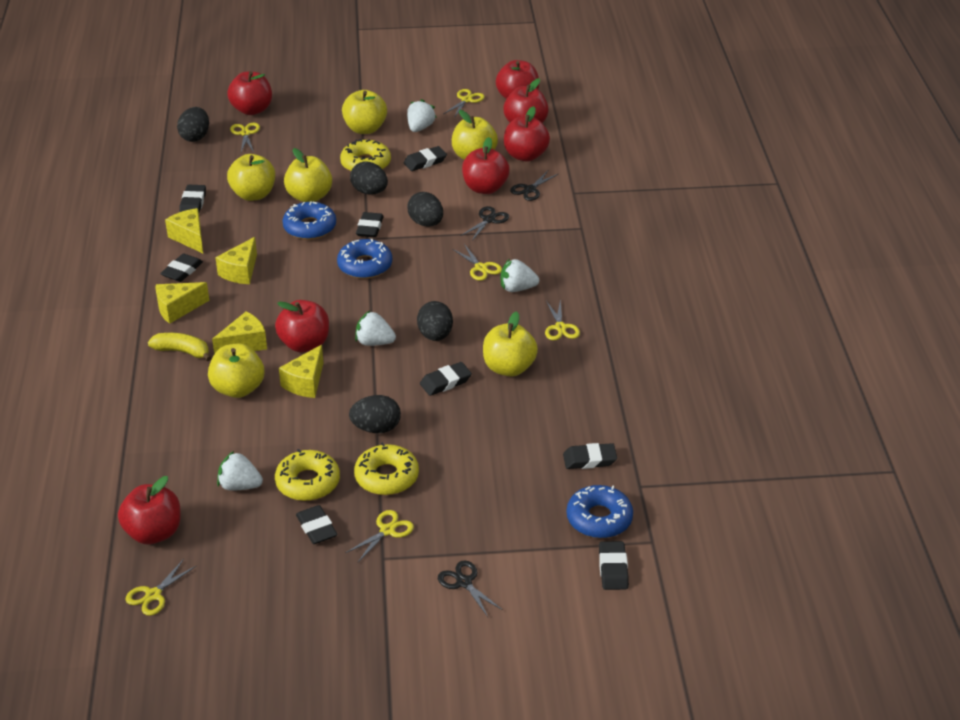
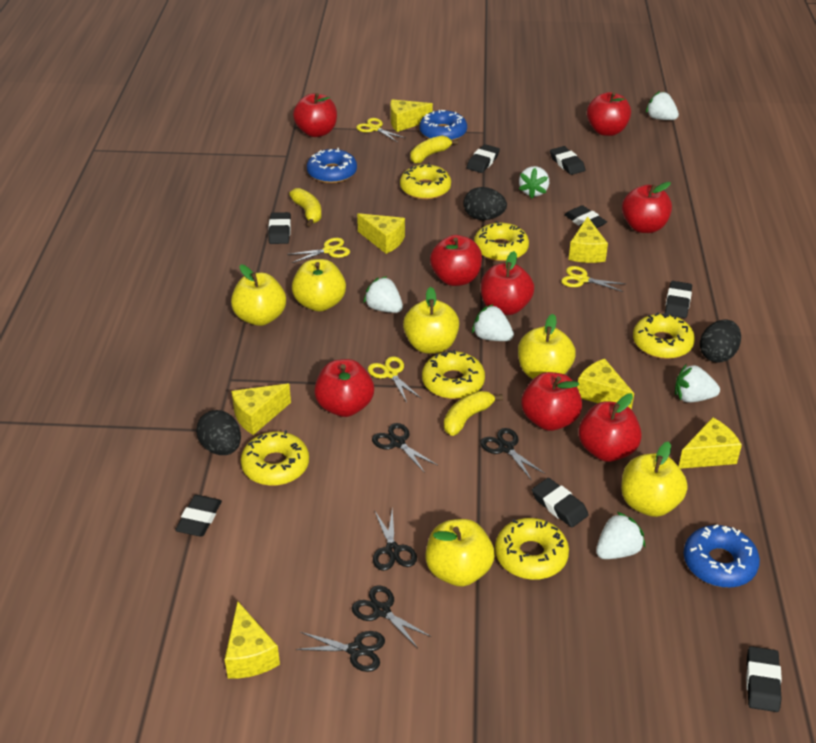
black egg: [177,107,209,142] [349,395,401,433] [350,162,388,195] [407,192,443,227] [417,301,453,341] = 5 -> [196,410,241,455] [463,187,507,220] [700,320,741,363] = 3
black scissors: [438,561,503,617] [460,206,509,241] [510,170,558,201] = 3 -> [296,631,385,672] [352,585,432,648] [372,423,437,473] [373,508,417,571] [480,428,545,481] = 5
red apple: [118,476,181,545] [227,71,272,115] [275,300,329,353] [462,137,510,194] [496,60,539,99] [503,78,549,123] [504,106,550,161] = 7 -> [293,93,337,137] [314,359,374,417] [430,235,482,286] [481,251,534,315] [521,372,582,431] [578,394,642,462] [587,92,631,136] [622,182,672,233] = 8
white strawberry: [217,451,263,491] [355,311,396,346] [407,99,437,132] [501,259,539,292] = 4 -> [363,276,403,313] [472,304,514,341] [519,166,549,199] [596,511,645,559] [646,91,679,120] [675,364,720,402] = 6
yellow banana: [148,333,211,361] = 1 -> [289,188,322,227] [410,136,458,164] [444,391,503,436] = 3
yellow cheese: [156,282,210,324] [165,208,203,253] [212,311,267,354] [215,237,257,284] [279,345,324,398] = 5 -> [225,601,280,678] [231,384,291,435] [357,213,405,254] [390,99,433,132] [569,216,608,263] [577,359,634,410] [679,417,742,469] = 7
yellow donut: [275,449,340,501] [340,139,391,171] [354,442,419,495] = 3 -> [241,430,309,486] [400,163,451,200] [422,350,485,399] [474,221,529,262] [495,518,569,580] [633,313,695,359] = 6
yellow scissors: [125,559,197,616] [230,123,260,152] [346,510,414,562] [443,89,485,118] [452,244,502,281] [545,299,580,340] = 6 -> [287,238,350,263] [356,118,405,142] [368,356,422,402] [561,266,626,292] = 4

